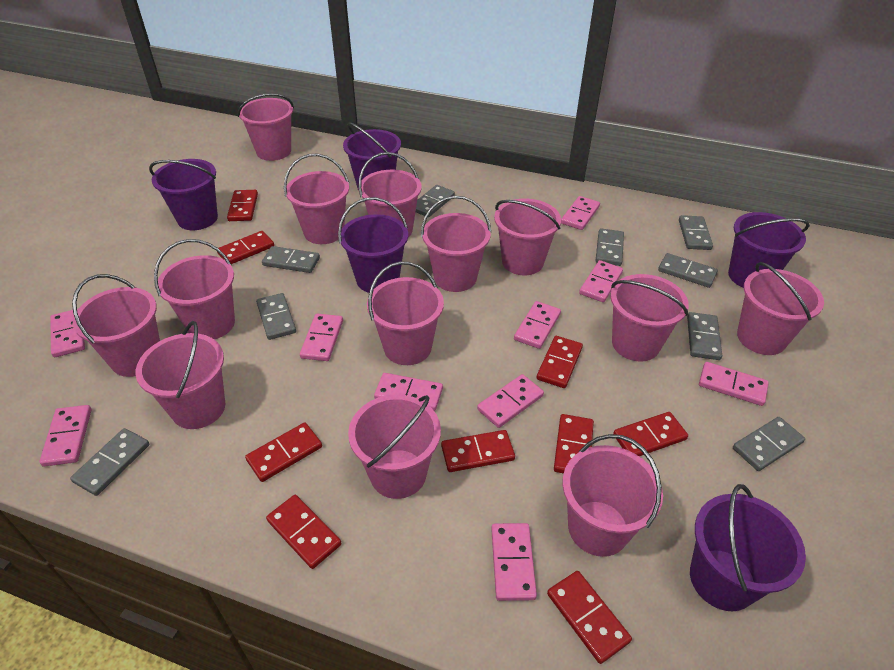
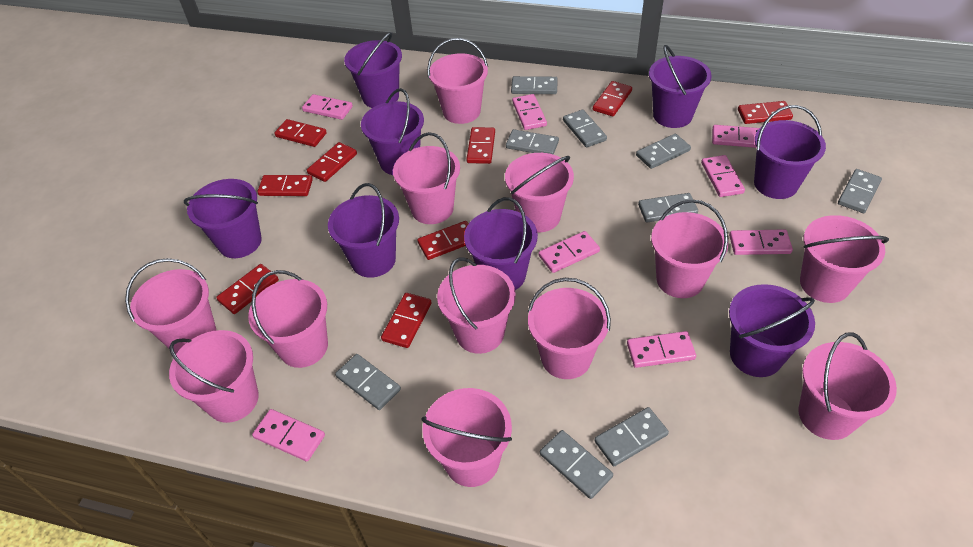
pink bucket: [72,274,160,377] [136,321,225,429] [154,239,235,339] [238,93,294,161] [284,153,349,244] [348,394,441,499] [358,152,422,237] [367,261,444,365] [421,196,491,292] [494,199,561,275] [563,434,663,557] [610,274,689,362] [737,262,824,355] = 13 -> [125,258,216,354] [169,330,259,423] [248,270,328,368] [393,132,460,224] [421,388,512,487] [427,38,488,124] [437,258,516,354] [505,153,574,232] [528,278,611,379] [651,199,728,298] [798,332,897,440] [800,215,889,303] = 12
pink domino: [39,405,91,467] [50,308,85,357] [300,314,343,361] [374,373,443,411] [477,374,544,428] [491,523,537,601] [514,301,561,349] [561,196,600,230] [579,260,623,302] [699,362,769,406] = 10 -> [252,409,325,462] [302,94,353,120] [512,94,547,130] [539,231,600,273] [627,331,696,368] [701,155,745,197] [712,125,759,148] [729,229,793,255] = 8
purple bucket: [149,159,218,230] [338,197,408,293] [343,122,401,191] [690,484,806,611] [728,212,810,288] = 5 -> [184,179,262,258] [328,183,399,278] [344,32,402,108] [361,88,424,175] [464,197,538,290] [649,45,712,128] [729,284,815,377] [754,105,826,199] = 8

